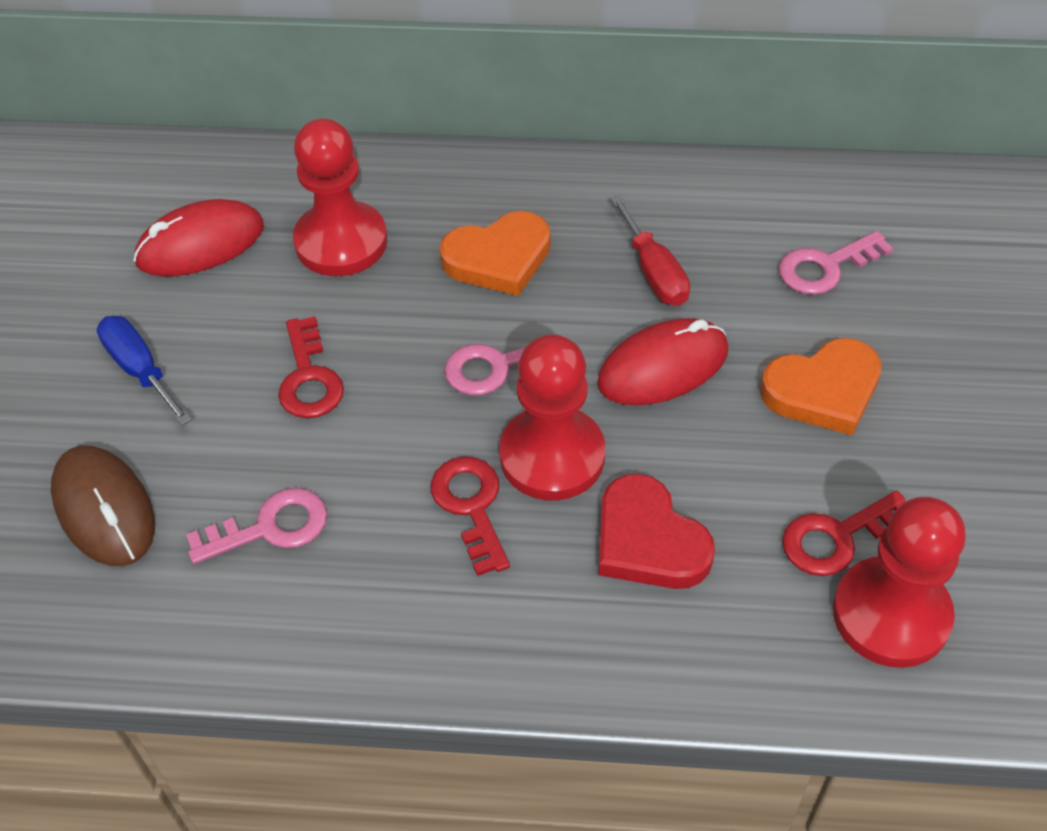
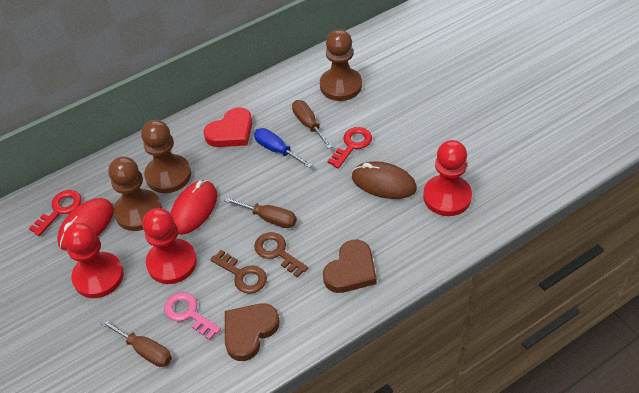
brown heart: none = 0 -> [225,303,280,361] [323,240,377,293] = 2
brown key: none = 0 -> [210,250,267,294] [254,232,308,278] = 2
brown pawn: none = 0 -> [108,157,162,231] [141,120,191,193] [320,29,362,101] = 3
brown screwdriver: none = 0 -> [100,319,172,367] [224,197,297,228] [292,100,332,149] = 3
orange heart: [440,211,551,296] [760,338,882,436] = 2 -> none = 0
pink key: [186,488,327,564] [444,335,565,396] [779,231,894,295] = 3 -> [164,292,221,340] = 1
red key: [278,316,344,418] [431,457,510,576] [782,491,906,576] = 3 -> [29,190,81,236] [328,127,372,169] = 2
red screwdriver: [610,196,690,306] = 1 -> none = 0

